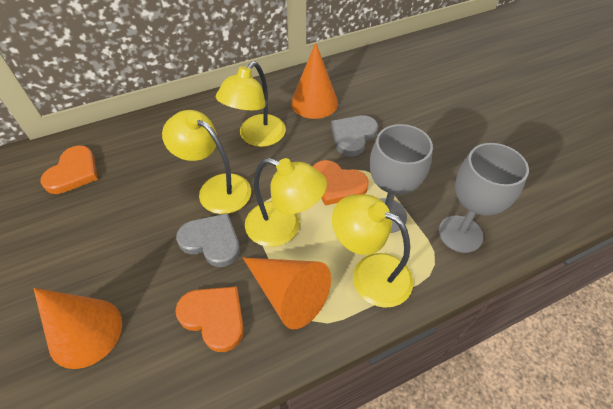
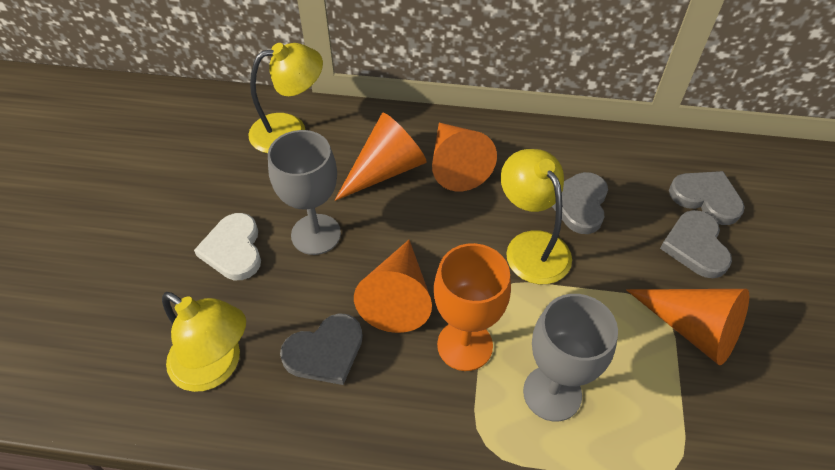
grey heart: [176,213,240,267] [331,115,378,156] = 2 -> [280,313,363,385] [552,172,608,234] [660,210,732,278] [669,171,745,225] = 4
orange cone: [34,288,122,369] [243,258,331,329] [291,42,338,119] = 3 -> [334,113,427,201] [354,240,432,333] [432,123,497,191] [626,289,749,365] = 4
orange goblet: none = 0 -> [434,243,511,371] = 1
orange heart: [40,146,98,194] [175,286,244,352] [312,160,369,206] = 3 -> none = 0
white heart: none = 0 -> [194,213,261,280] = 1
yellow lamp: [162,110,251,214] [216,62,286,147] [245,158,327,247] [332,194,413,308] = 4 -> [162,292,246,392] [248,43,323,153] [501,149,572,284] = 3

